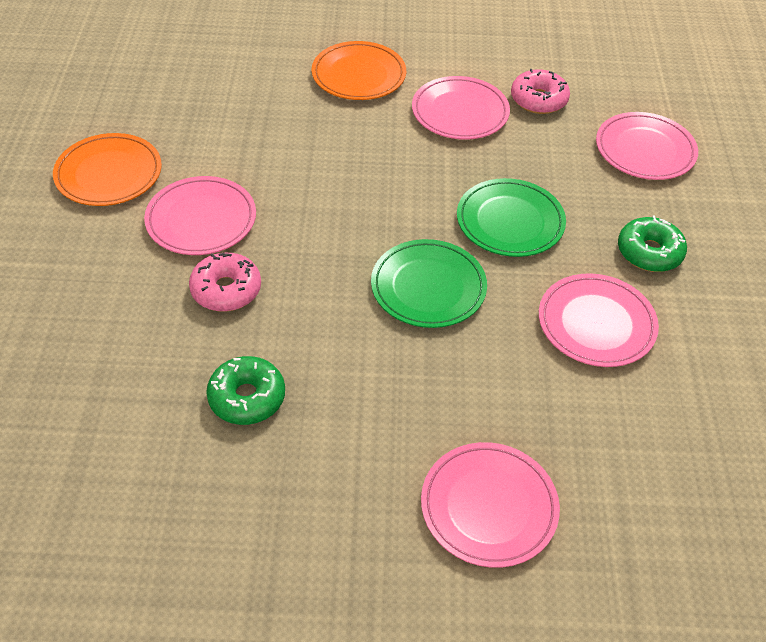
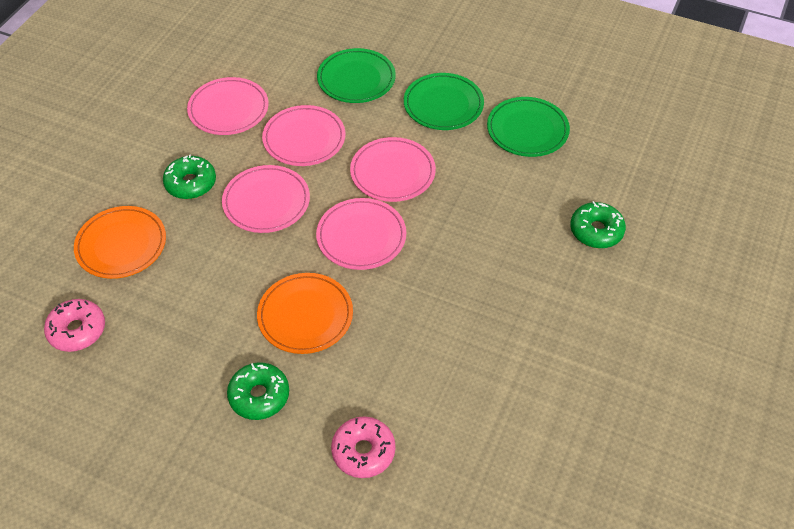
green donut: [206,356,285,425] [618,215,687,272] = 2 -> [163,154,216,199] [227,363,289,420] [570,201,626,248] = 3
green plate: [371,239,487,328] [457,178,566,257] = 2 -> [317,48,396,103] [404,73,484,130] [487,97,570,157] = 3

